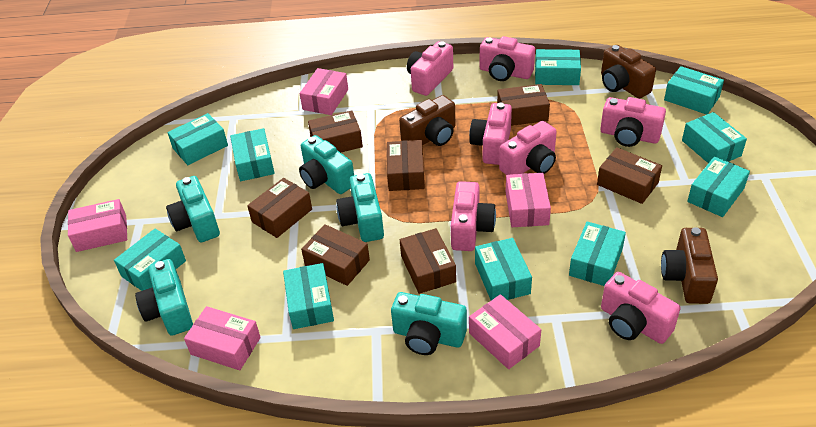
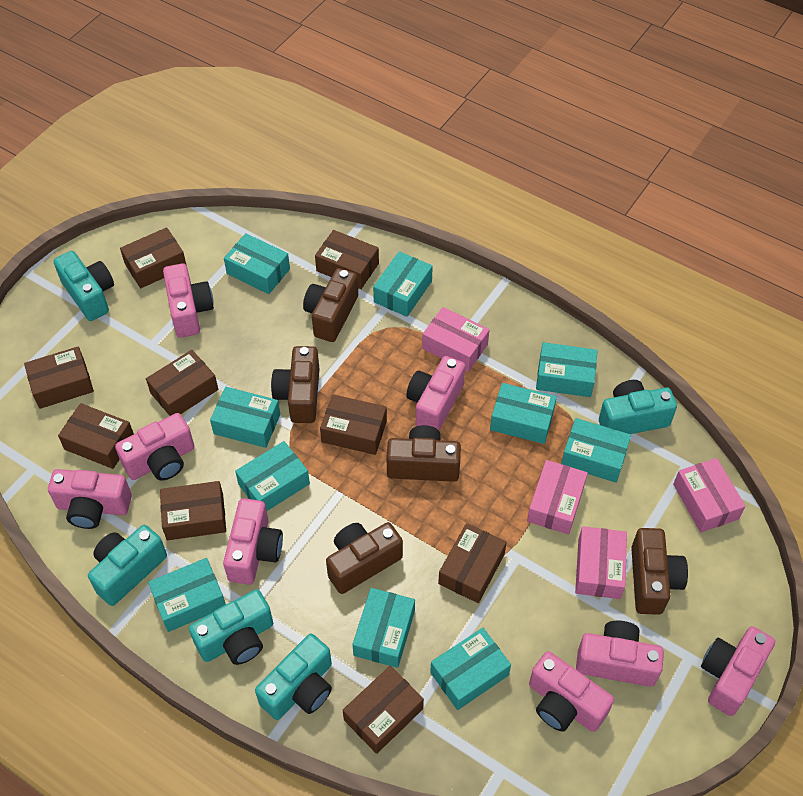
brown box: [247,178,312,238] [301,224,370,286] [308,110,363,153] [387,140,425,191] [400,228,456,294] [497,84,550,126] [597,147,662,204] = 7 -> [24,347,94,409] [58,403,134,469] [120,227,187,288] [146,350,218,416] [160,481,226,540] [315,230,379,289] [320,394,387,455] [343,666,424,754] [438,523,507,603] = 9
brown camera: [399,95,455,146] [601,45,656,99] [661,227,718,304] = 3 -> [271,346,319,423] [303,268,358,342] [326,522,403,594] [387,425,461,482] [631,528,688,615] = 5
pink box: [68,199,127,252] [184,306,261,370] [300,68,348,115] [469,294,541,369] [506,173,551,227] = 5 -> [422,307,489,372] [527,460,588,535] [575,526,627,599] [673,458,746,533] = 4
pink camera: [407,41,453,96] [451,181,496,251] [469,103,512,165] [480,36,535,81] [499,121,557,175] [600,97,666,147] [601,272,681,344] = 7 -> [48,469,132,529] [115,413,194,480] [163,263,214,338] [223,498,283,585] [406,356,466,431] [529,651,614,732] [576,621,664,687] [701,626,775,716] = 8

